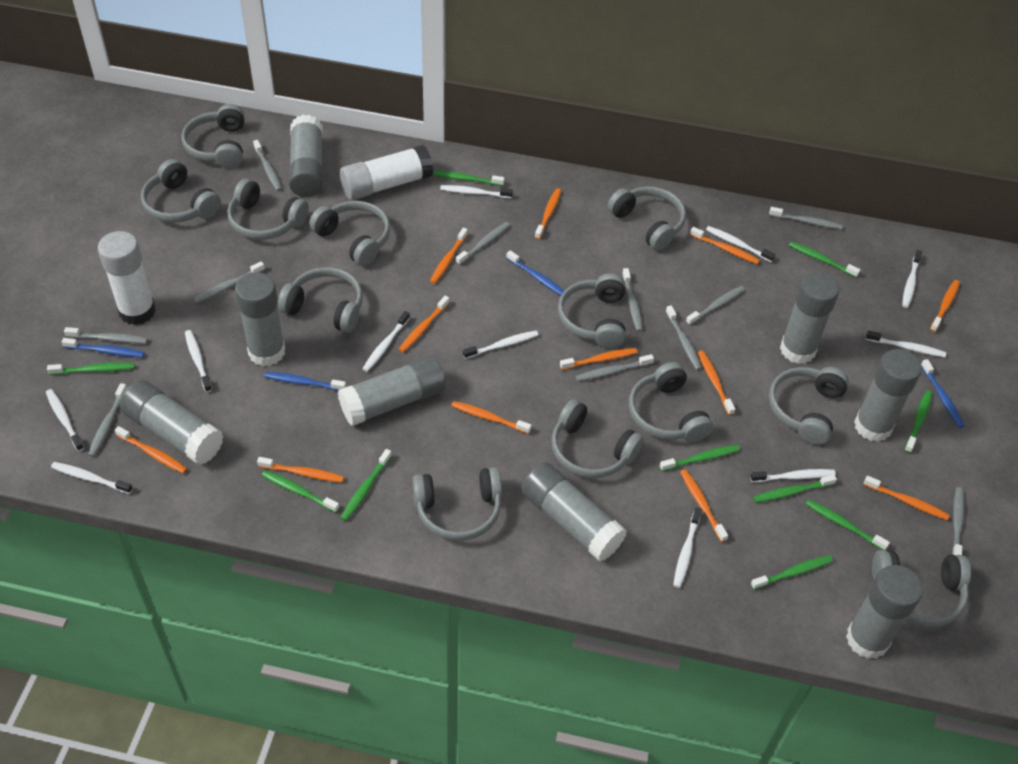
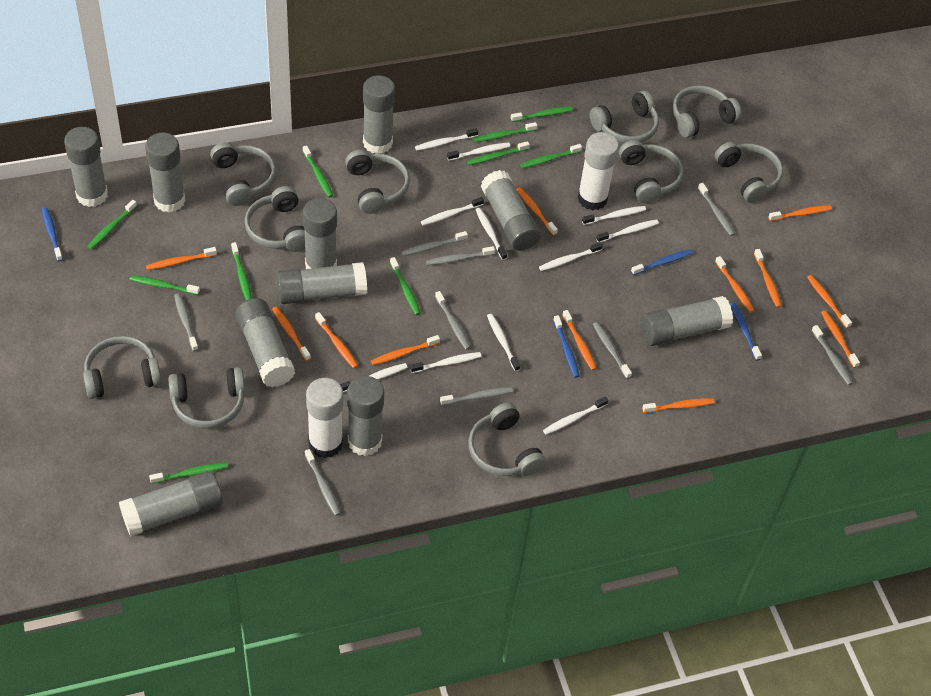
grey glue stick: [120,380,224,465] [235,272,285,366] [289,115,323,197] [338,355,446,426] [521,462,627,562] [780,272,840,364] [846,565,923,659] [854,349,922,442] = 8 -> [64,127,108,207] [119,471,223,537] [145,133,185,213] [235,298,295,387] [276,262,367,304] [303,198,337,269] [347,376,384,456] [363,75,395,154] [481,170,541,251] [640,296,733,346] = 10
grey headphones: [141,159,221,223] [181,104,245,168] [227,179,309,240] [278,267,363,333] [309,201,391,266] [412,467,502,541] [551,399,644,478] [558,273,626,349] [608,187,686,251] [629,362,713,442] [769,367,849,445] [872,550,971,627] = 12 -> [83,336,162,399] [168,367,245,428] [210,142,276,206] [245,186,305,252] [345,150,410,214] [468,402,546,476] [590,91,659,143] [619,140,684,203] [672,86,742,138] [715,142,783,203] = 10
grey toothbrush: [64,327,148,343] [88,383,127,457] [193,261,265,303] [253,140,282,191] [456,222,510,265] [576,354,654,381] [622,268,643,332] [665,305,702,370] [686,286,745,325] [769,207,843,230] [952,487,964,555] = 11 -> [174,293,198,351] [305,449,340,516] [401,231,468,256] [426,246,495,265] [435,291,471,350] [440,387,513,405] [593,322,632,379] [698,183,735,236] [811,325,853,385] = 9

